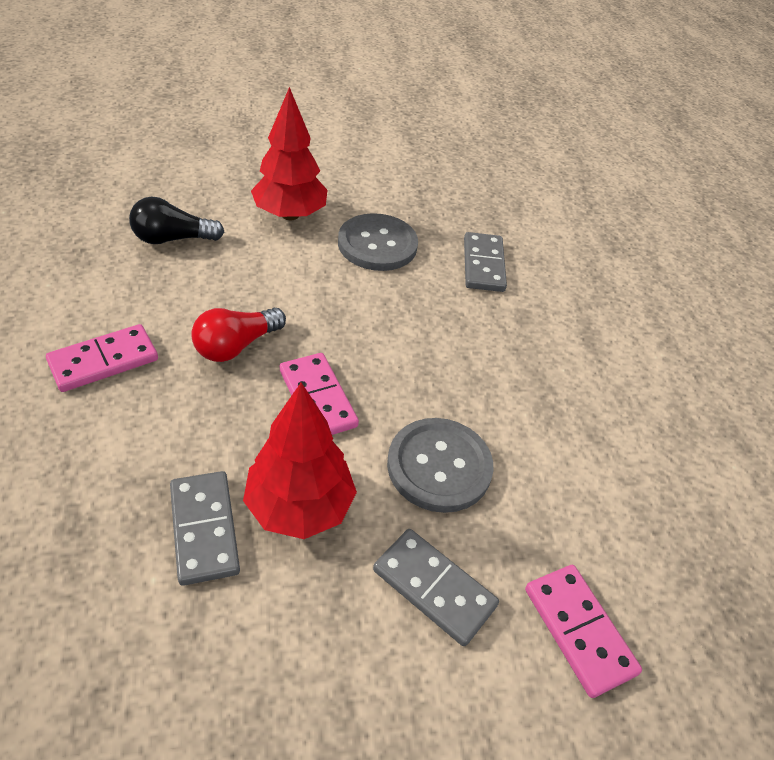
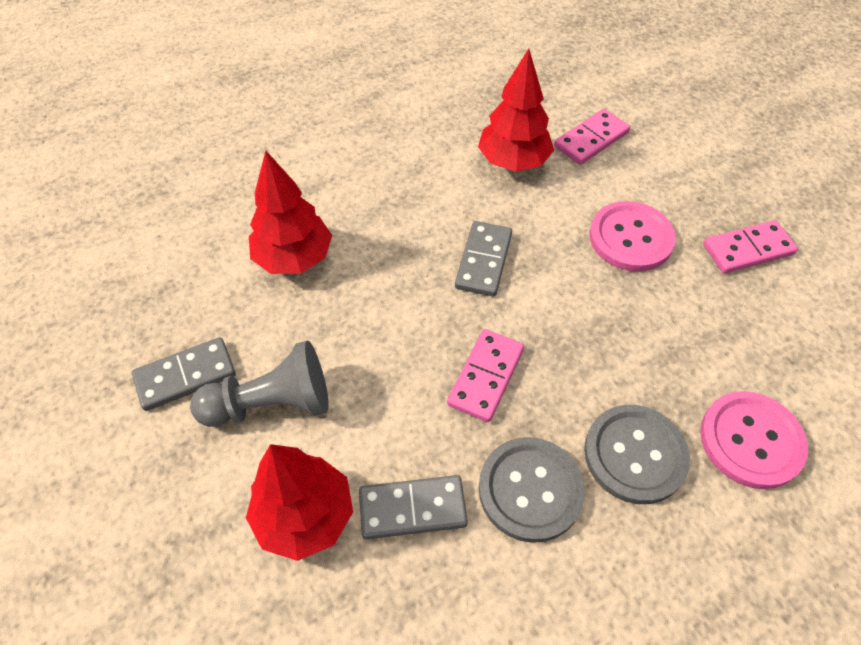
black light bulb: [129,197,224,244] = 1 -> none = 0
grey pawn: none = 0 -> [190,341,329,427] = 1
pink button: none = 0 -> [589,201,676,271] [700,391,808,489] = 2
red light bulb: [191,308,286,362] = 1 -> none = 0
red tree: [243,382,357,539] [251,87,327,220] = 2 -> [246,444,353,561] [249,151,332,274] [478,49,554,172] = 3

